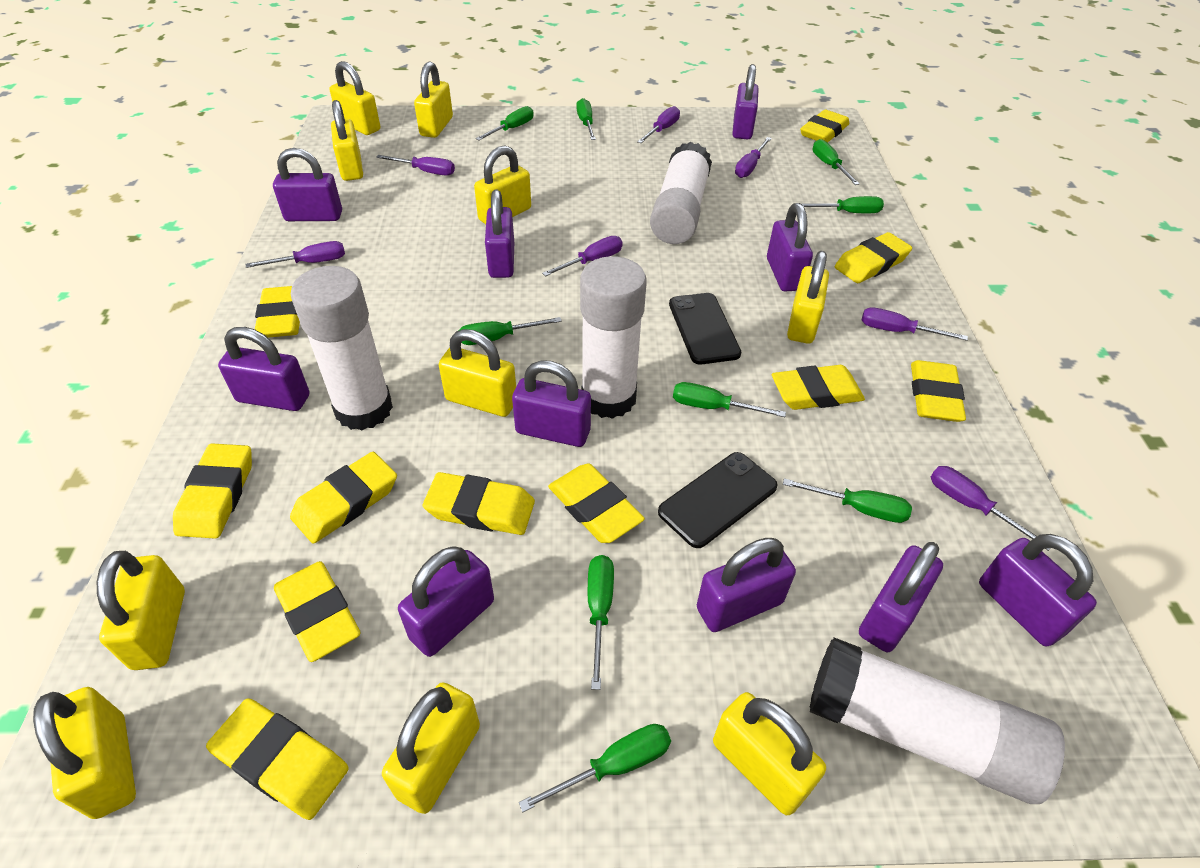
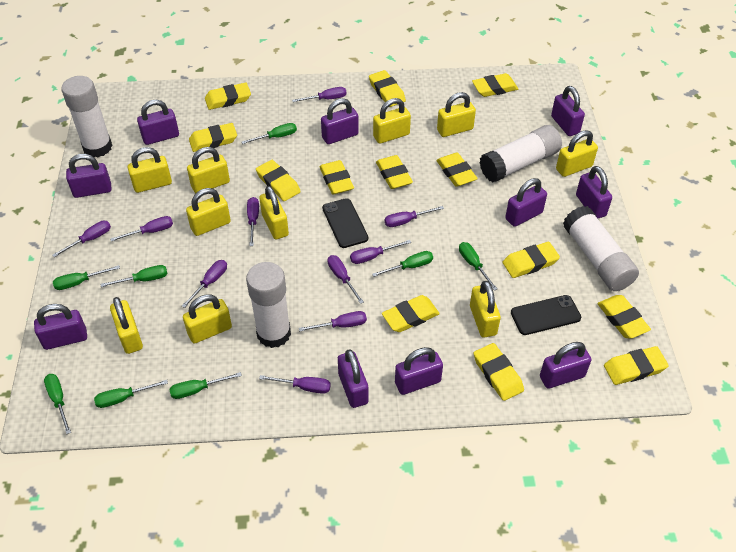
green screwdriver: [458,317,562,345] [476,106,534,141] [519,724,671,812] [576,98,596,140] [588,555,614,690] [673,382,786,417] [783,478,912,523] [802,196,884,213] [813,139,860,185] = 9 -> [44,374,71,434] [53,265,120,290] [94,380,168,408] [101,265,167,287] [169,372,242,399] [242,123,297,144] [372,251,433,277] [459,242,497,291] = 8
purple screwdriver: [246,241,345,268] [376,155,455,176] [542,236,623,277] [637,106,680,143] [735,137,772,178] [862,307,968,341] [931,466,1051,551] = 7 -> [52,221,111,257] [110,216,173,242] [182,260,227,308] [247,197,259,246] [259,375,331,394] [292,87,346,102] [299,311,367,332] [328,255,364,304] [350,240,411,264] [385,206,444,227] = 10
yellow eraser: [173,443,252,539] [206,698,349,820] [255,286,300,338] [274,561,360,662] [290,452,397,544] [423,472,535,535] [548,464,645,543] [772,365,865,410] [800,109,849,143] [835,232,912,283] [911,360,966,422] = 11 -> [189,123,237,152] [205,83,251,110] [256,160,301,201] [319,160,354,194] [369,70,406,107] [376,155,413,189] [382,295,440,332] [436,153,478,187] [472,73,518,97] [474,343,524,401] [503,242,560,278] [597,295,651,338] [604,346,669,385] = 13

